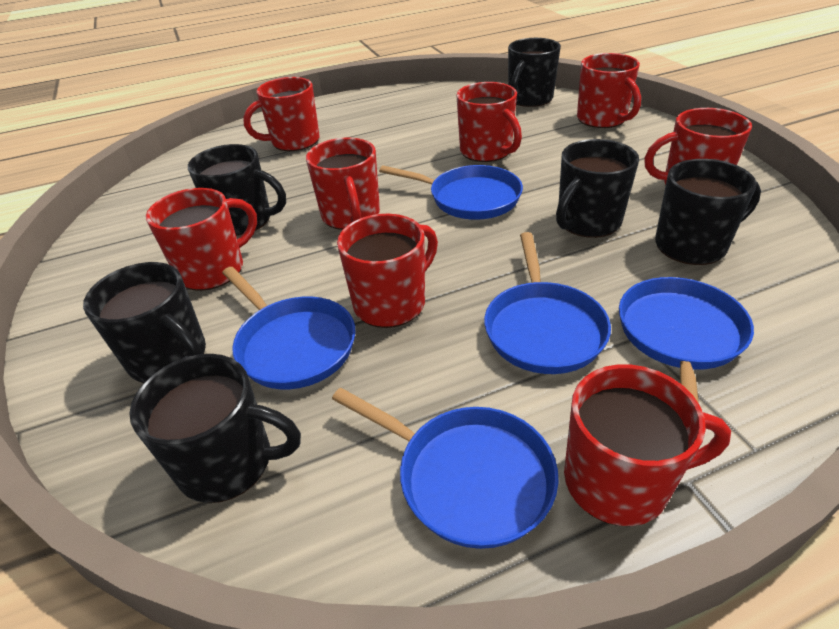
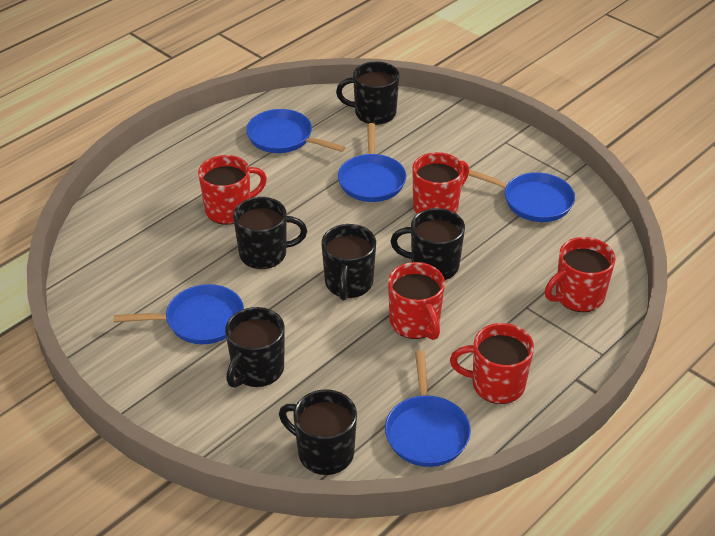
red mug: [146,188,257,291] [243,77,319,151] [306,137,380,230] [337,214,438,328] [456,82,522,162] [564,365,731,526] [577,53,641,128] [644,108,752,185] = 8 -> [198,155,267,225] [388,262,445,340] [412,152,469,214] [450,323,534,404] [545,237,616,312] = 5

